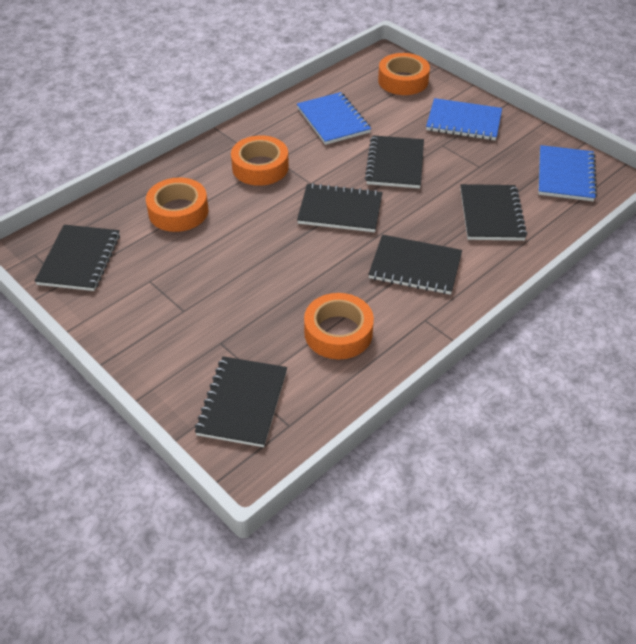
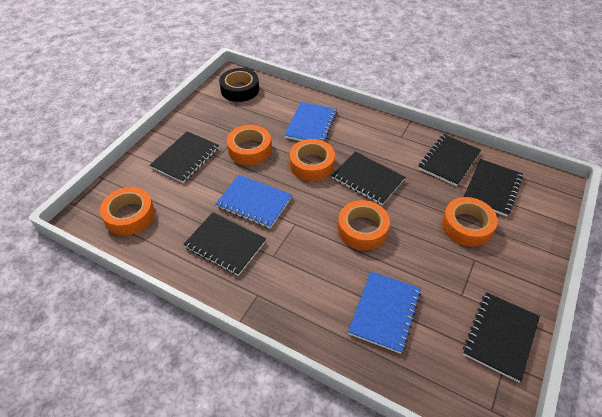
black tape: none = 0 -> [219,68,259,102] = 1
orange tape: [146,177,208,232] [231,135,289,186] [304,293,374,359] [378,53,430,95] = 4 -> [100,187,155,235] [227,125,272,165] [290,139,335,181] [338,200,390,250] [442,197,498,247] = 5

